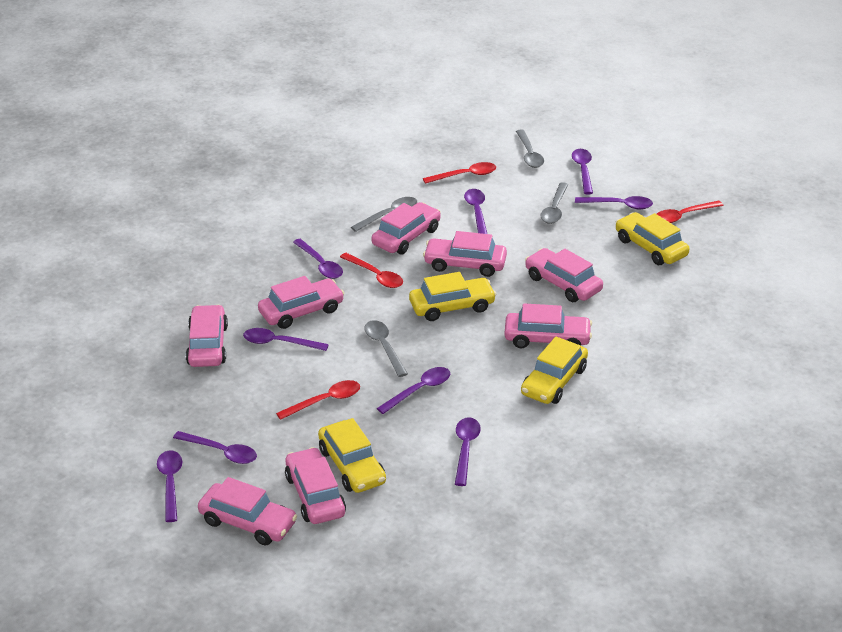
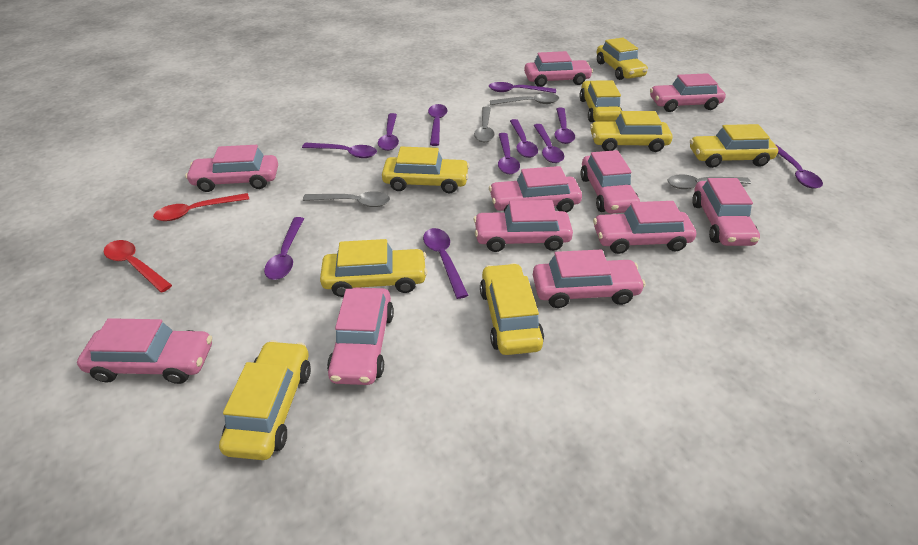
pink car: [186,305,228,367] [198,477,297,545] [258,276,345,329] [285,447,346,524] [372,202,441,255] [423,231,507,277] [504,303,592,348] [525,248,603,302] = 8 -> [77,318,212,384] [185,145,278,192] [327,287,394,385] [474,200,573,252] [489,166,582,213] [524,51,593,87] [533,249,646,308] [580,150,640,214] [593,201,696,254] [650,73,726,112] [692,178,760,246] = 11
purple spoon: [157,450,182,522] [173,431,257,464] [243,328,329,351] [293,239,343,279] [377,367,450,414] [455,417,481,486] [464,189,487,234] [572,149,593,194] [575,196,653,209] = 9 -> [264,217,304,280] [302,143,377,158] [378,113,399,151] [423,228,469,299] [428,104,447,146] [489,82,556,93] [498,133,520,174] [510,119,538,158] [533,124,564,163] [554,108,575,144] [776,145,823,189] = 11
red spoon: [276,380,360,420] [340,253,403,288] [423,162,496,184] [657,201,723,223] = 4 -> [104,240,172,292] [153,193,249,221] = 2
yellow car: [318,418,386,493] [409,272,496,321] [521,337,588,404] [616,212,689,265] = 4 -> [219,340,311,460] [320,239,428,297] [382,147,470,193] [480,263,544,355] [579,80,622,122] [590,111,672,152] [597,38,648,80] [690,124,778,168] = 8

